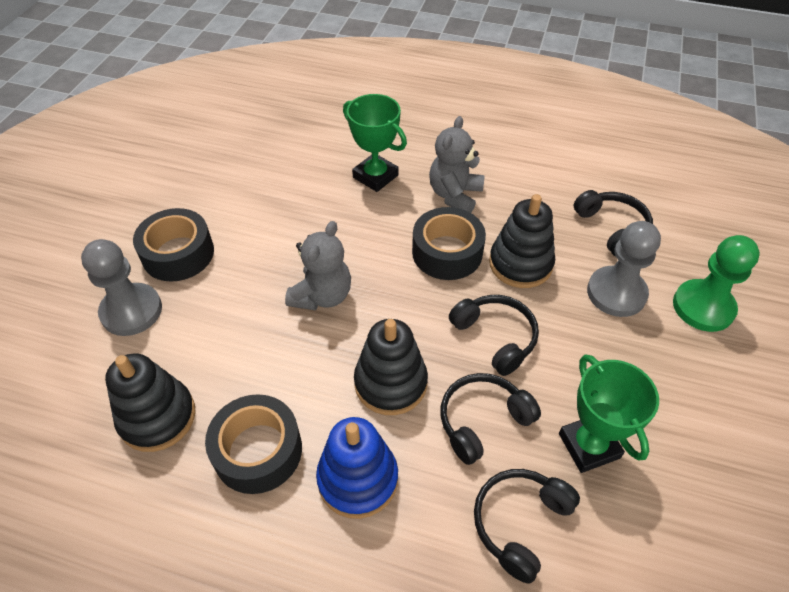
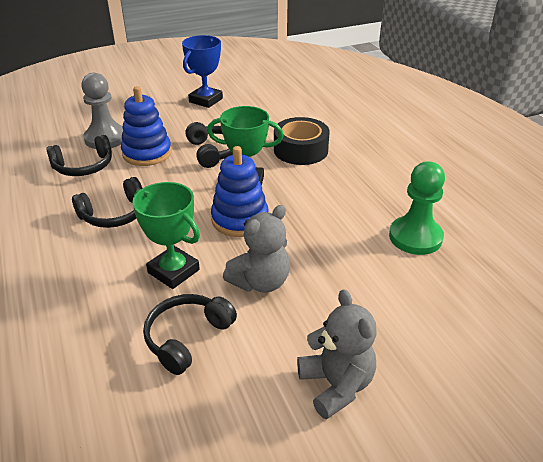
black stacking toy: [105,353,196,452] [354,319,428,415] [489,194,555,288] = 3 -> none = 0
black tape: [133,208,214,281] [205,394,302,494] [412,207,486,280] = 3 -> [274,117,330,165] = 1
blue stacking toy: [316,417,398,519] = 1 -> [121,86,172,166] [211,146,269,237] = 2
blue trophy: none = 0 -> [182,35,223,108] = 1
grey pawn: [81,239,162,336] [587,221,661,317] = 2 -> [81,73,124,149] = 1

